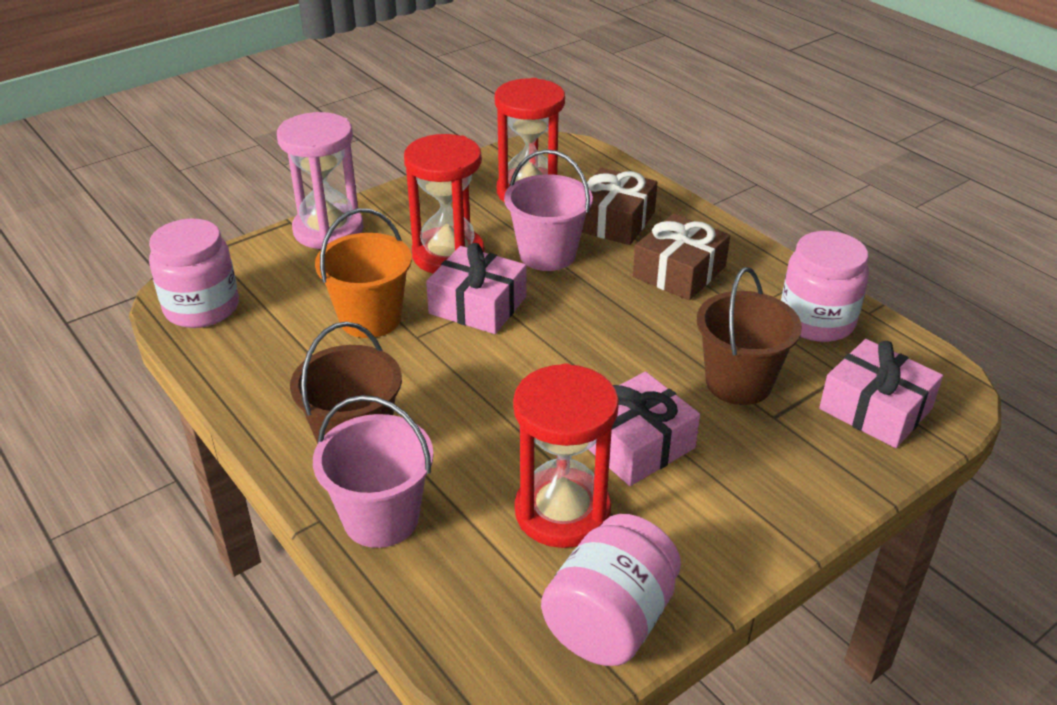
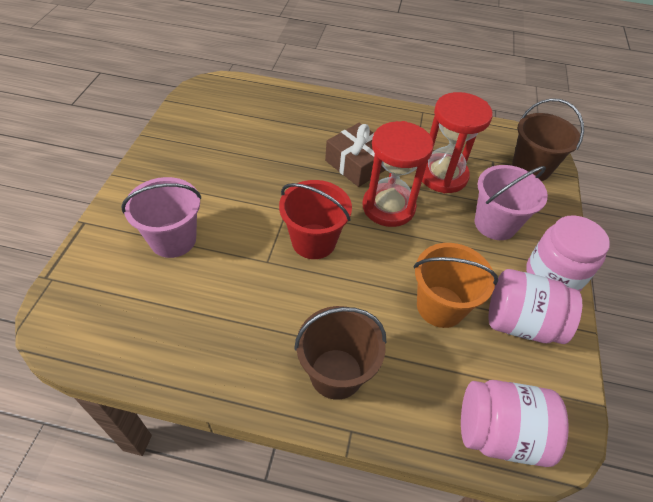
brown gift: [582,168,658,245] [633,213,730,300] = 2 -> [325,123,385,187] = 1
pink gift: [426,243,527,334] [588,372,700,486] [819,339,943,448] = 3 -> none = 0
pink hourglass: [277,112,364,249] = 1 -> none = 0
red bucket: none = 0 -> [279,180,352,259] = 1
red hourglass: [404,134,484,273] [495,78,565,202] [513,363,619,548] = 3 -> [363,121,434,227] [422,92,493,193] = 2

